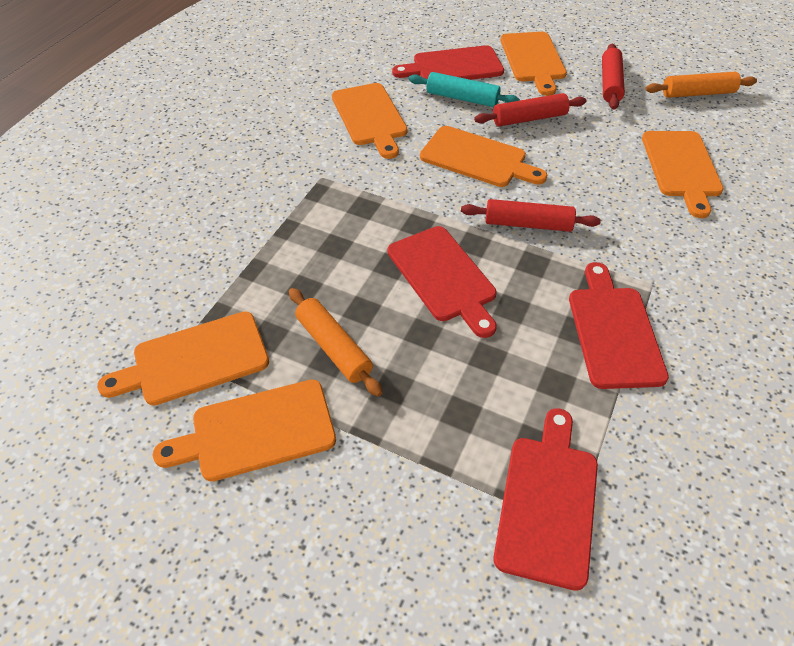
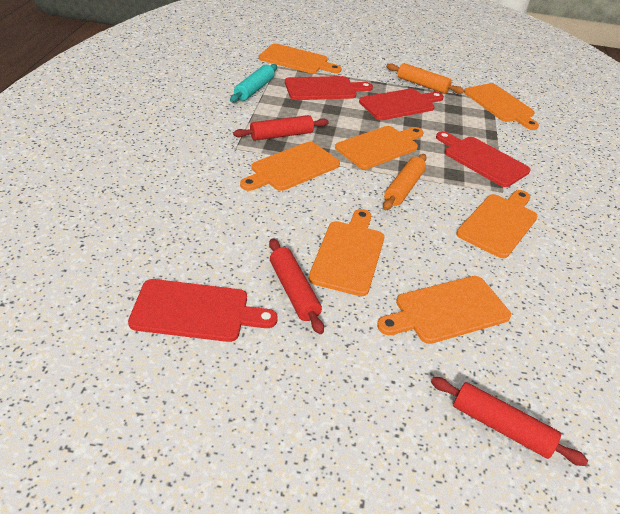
orange cutting board: [97,311,269,406] [153,380,336,482] [332,83,407,159] [420,126,547,187] [501,32,567,96] [642,131,723,218] = 6 -> [240,142,340,191] [259,44,341,74] [308,209,384,296] [335,126,424,169] [377,276,511,344] [456,190,538,258] [464,83,539,130] = 7

